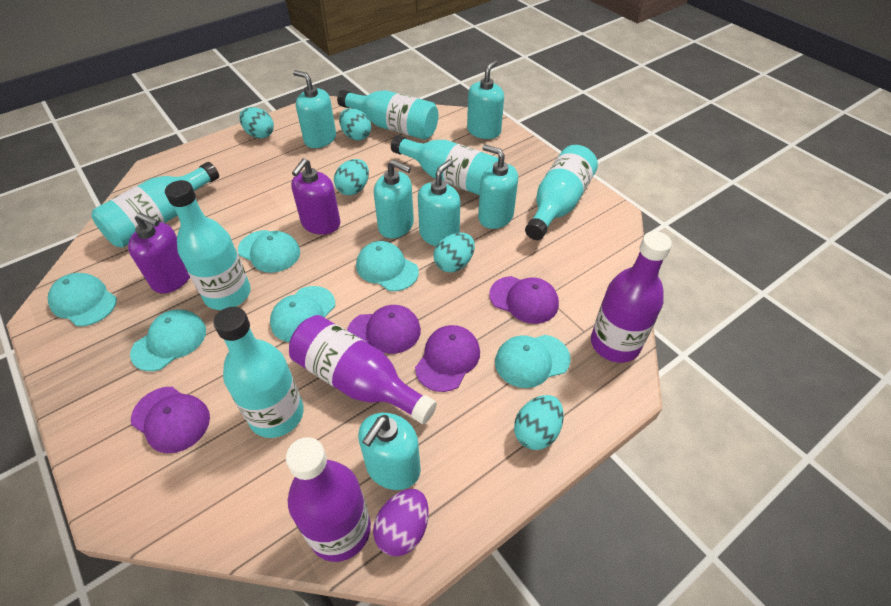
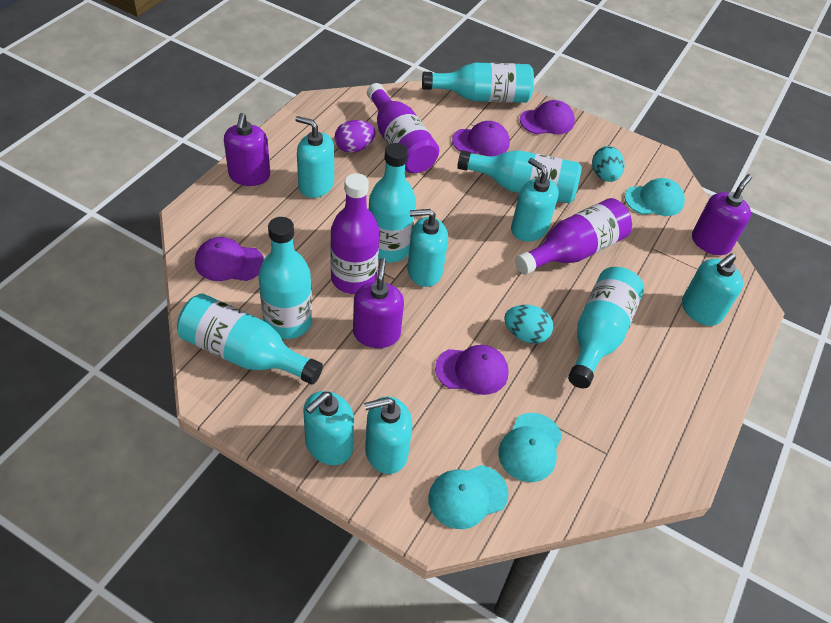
purple soap dispenser: [128,212,190,293] [291,159,341,235] = 2 -> [224,113,270,186] [353,258,404,348] [692,174,752,255] = 3
turquoise cap: [48,273,117,326] [130,310,206,371] [238,230,300,273] [270,286,335,342] [356,241,419,291] [495,335,571,388] = 6 -> [428,465,508,529] [498,413,562,482] [624,178,685,216] = 3
turquoise egg: [239,107,274,139] [334,159,369,195] [339,108,371,140] [434,232,475,272] [514,395,564,450] = 5 -> [504,305,553,344] [592,146,625,182] = 2

